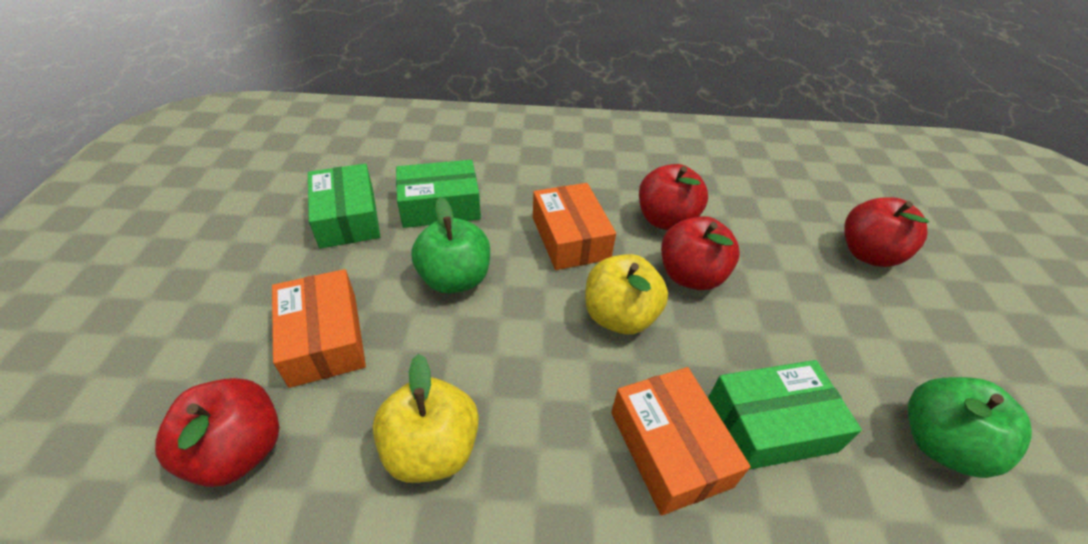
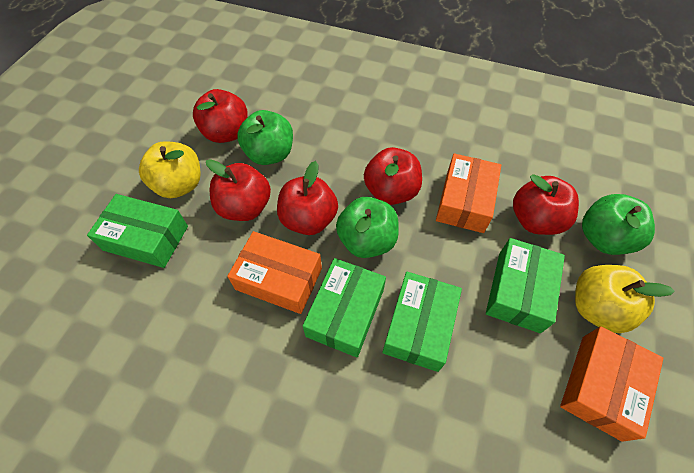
green apple: [412,197,490,294] [908,377,1032,478] = 2 -> [237,110,293,165] [336,197,399,258] [582,194,655,255] = 3
green box: [308,164,380,249] [396,160,481,228] [708,360,862,470] = 3 -> [87,194,188,268] [303,258,386,357] [382,272,462,372] [486,238,565,333] = 4
red apple: [155,378,280,487] [639,164,708,230] [661,216,740,290] [844,197,929,267] = 4 -> [193,89,248,143] [206,159,271,221] [277,161,338,235] [364,147,422,205] [513,174,579,235] = 5

